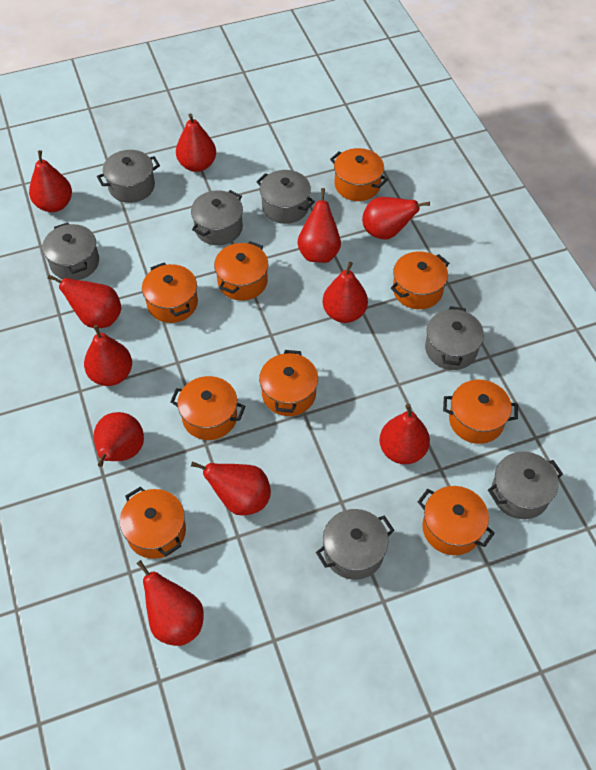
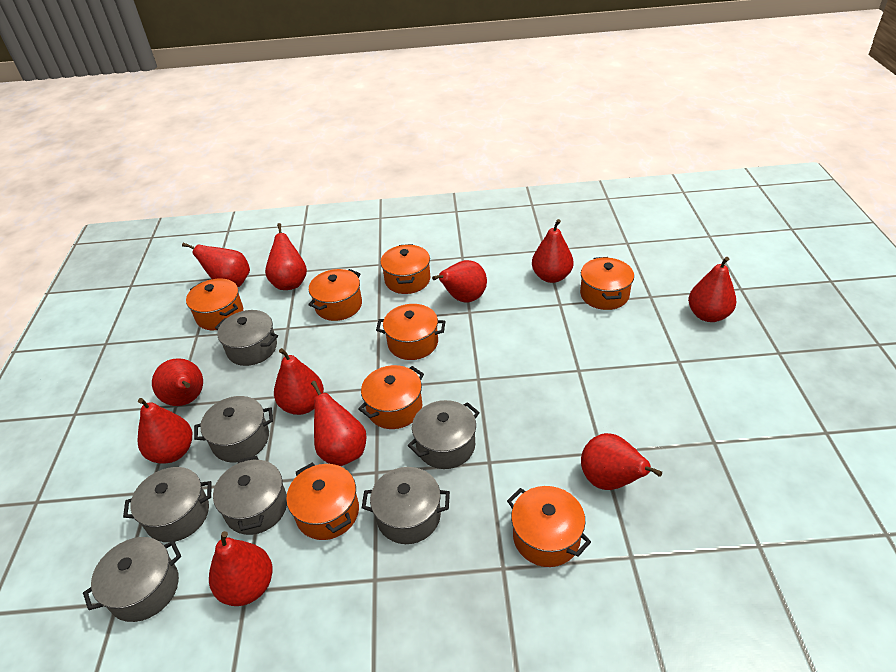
orange pot: [120,486,186,559] [142,262,198,323] [170,376,245,440] [214,241,268,301] [259,350,318,416] [330,148,388,201] [391,251,449,309] [418,486,495,555] [443,380,518,444] = 9 -> [186,278,243,330] [286,463,359,540] [308,269,362,321] [358,365,424,429] [376,304,445,360] [380,244,430,294] [507,486,591,567] [580,257,634,310] = 8

